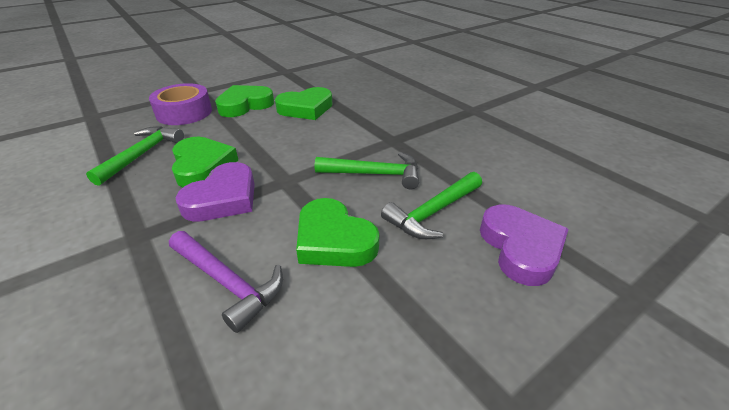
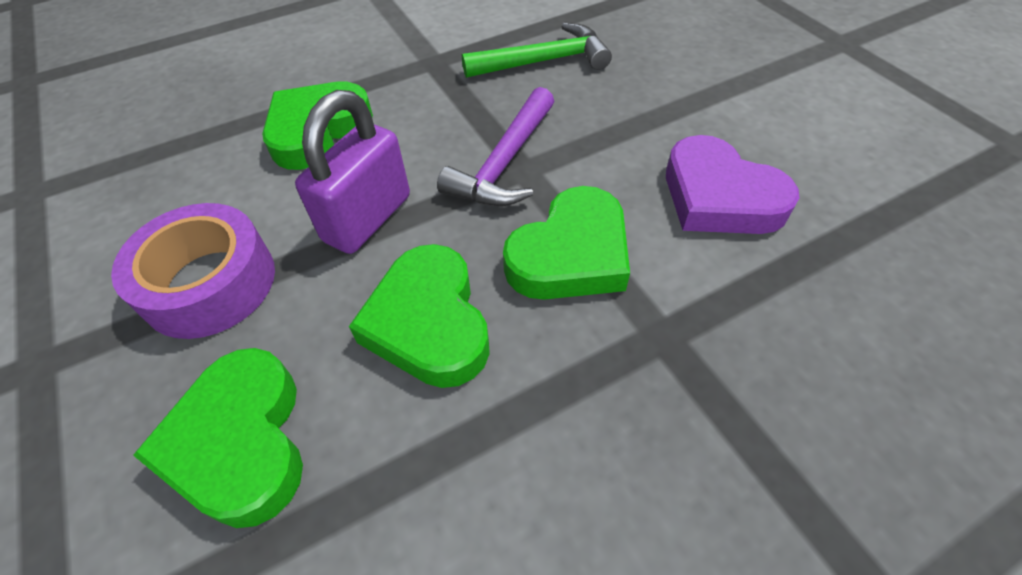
green hammer: [86,126,184,186] [315,152,419,189] [381,172,482,239] = 3 -> [462,23,612,78] = 1
purple heart: [175,162,255,222] [480,205,568,286] = 2 -> [666,135,799,234] = 1
purple padlock: none = 0 -> [295,90,410,254] = 1

